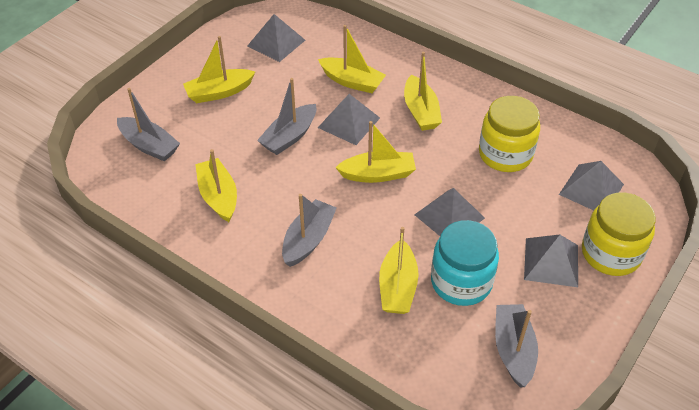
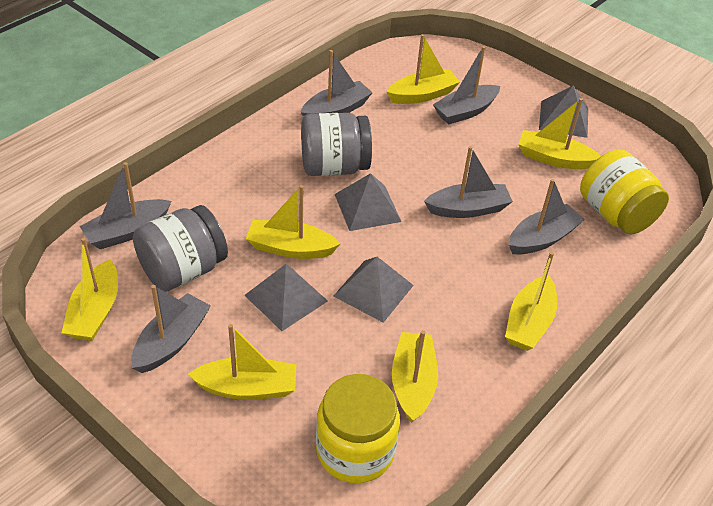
grey boat: [117,88,180,161] [257,78,316,155] [282,194,337,267] [495,304,538,388] = 4 -> [79,162,171,249] [131,285,211,373] [300,50,373,117] [424,146,513,218] [433,46,500,124] [509,179,585,255] = 6
grey jar: none = 0 -> [133,205,228,292] [301,113,372,176] = 2
grey pyramid: [248,14,305,62] [318,94,380,145] [414,188,485,236] [524,235,578,287] [559,161,624,210] = 5 -> [244,264,328,331] [334,257,414,323] [335,173,402,231] [539,86,588,138] = 4
turquoise jar: [431,220,499,306] = 1 -> none = 0
yellow boat: [183,36,255,103] [195,149,237,222] [318,25,386,93] [335,121,416,183] [379,227,419,314] [404,52,442,131] = 6 -> [62,238,118,341] [188,324,297,400] [246,185,341,259] [386,34,460,104] [392,330,438,423] [505,252,557,351] [518,98,601,169] = 7

